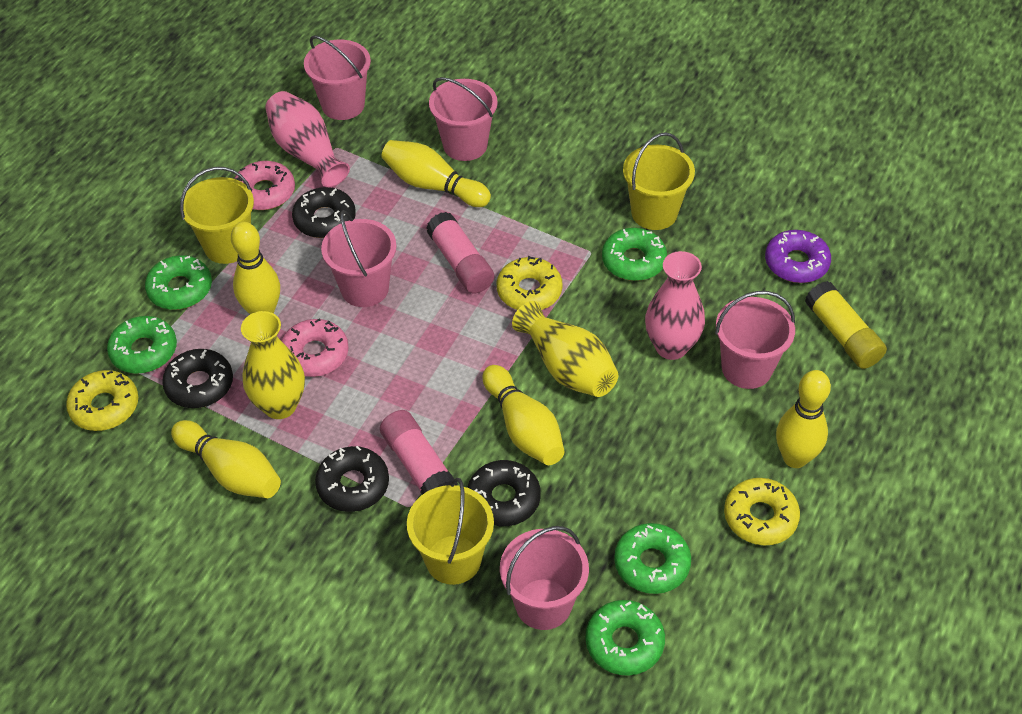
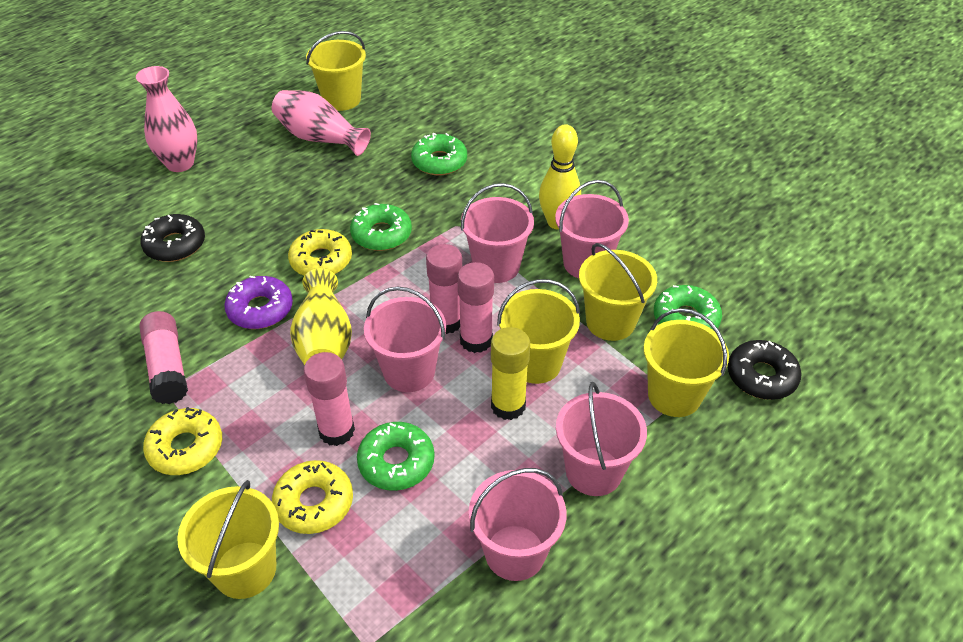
black donut: [162,349,233,408] [292,187,356,238] [315,446,389,512] [467,460,541,526] = 4 -> [140,214,205,262] [728,340,802,400] = 2
green donut: [107,316,177,374] [145,255,212,310] [585,600,665,676] [602,228,667,281] [614,523,691,594] = 5 -> [350,203,412,251] [357,422,435,491] [411,133,467,175] [654,285,722,330] = 4
pink donut: [234,161,295,210] [282,318,349,377] = 2 -> none = 0
pink glue stick: [380,410,458,495] [426,212,494,293] = 2 -> [139,311,188,404] [304,352,355,446] [426,244,462,334] [457,262,494,353] = 4
yellow bowling pin: [171,420,281,498] [231,222,280,314] [381,140,491,207] [483,365,564,465] [776,370,831,468] = 5 -> [539,124,581,230] = 1
yellow bucket: [180,167,254,264] [407,478,494,585] [623,132,695,230] = 3 -> [177,480,279,599] [306,31,366,111] [497,279,580,384] [579,243,657,341] [643,308,729,417] = 5
yellow vase: [241,311,305,419] [512,301,618,397] = 2 -> [290,268,352,366] = 1

